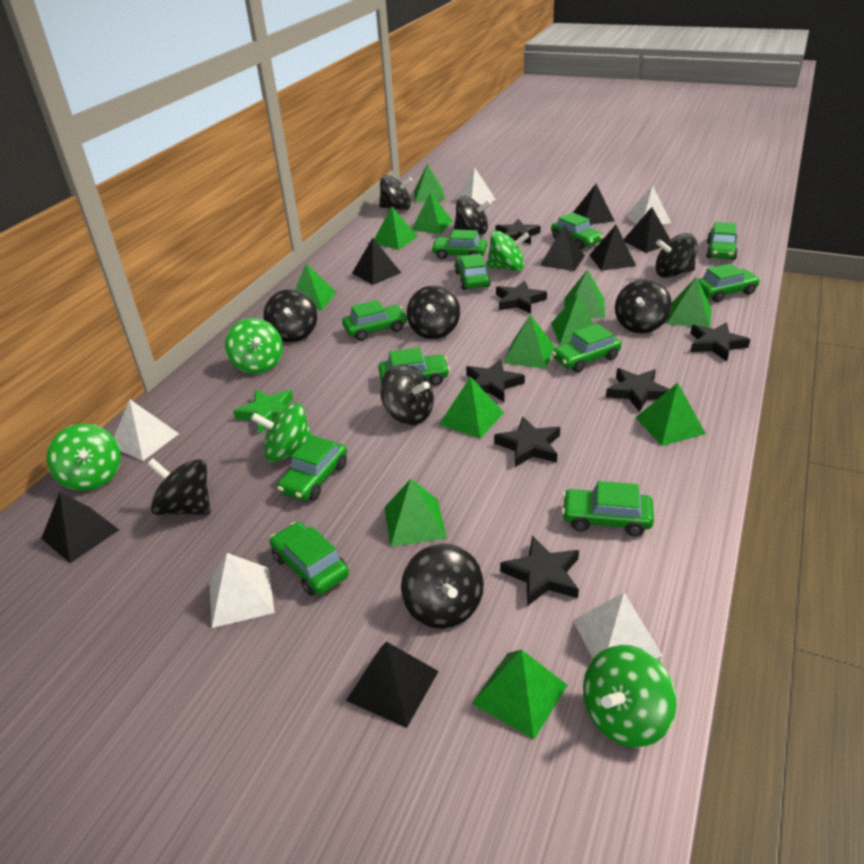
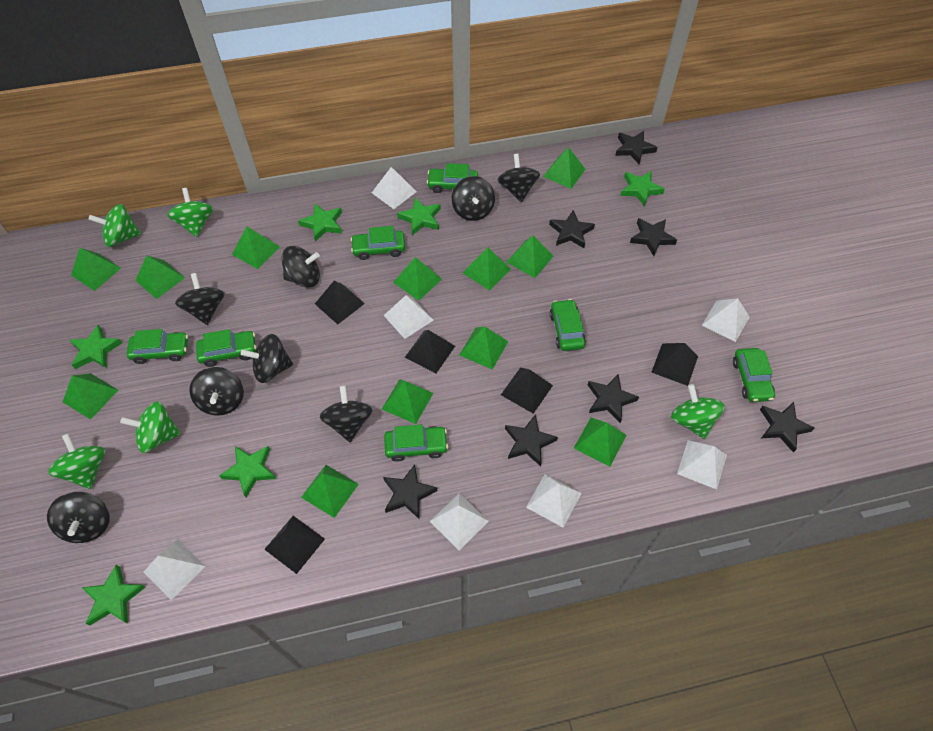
black pyramid: [41,492,119,563] [346,641,439,728] [352,238,401,285] [540,225,585,271] [573,184,614,225] [589,225,636,271] [623,207,670,253] = 7 -> [264,516,325,574] [315,281,365,324] [405,330,455,373] [501,367,553,414] [652,343,698,386] = 5
black spinning top: [147,458,210,515] [264,289,317,342] [379,175,413,210] [380,364,434,425] [401,543,484,629] [407,285,460,339] [454,196,491,235] [615,279,672,334] [655,233,698,278] = 9 -> [47,492,110,543] [175,273,224,325] [189,367,244,416] [241,334,293,383] [281,246,320,288] [320,385,372,442] [452,176,495,221] [498,154,540,202] = 8
green car: [270,522,349,596] [277,435,347,501] [342,300,407,341] [378,348,450,385] [431,229,487,259] [454,254,491,290] [551,212,603,249] [552,324,622,373] [562,481,654,536] [698,264,760,302] [706,222,738,260] = 11 -> [127,329,188,364] [196,329,256,367] [351,226,405,260] [384,424,448,461] [427,163,478,193] [549,299,586,351] [733,348,775,402] = 7
green star: [233,389,293,433] = 1 -> [69,325,122,369] [82,565,145,626] [219,446,276,497] [298,203,342,242] [397,197,441,235] [620,171,665,206] = 6
white pyramid: [114,400,179,461] [209,553,275,628] [455,167,496,205] [573,592,663,658] [626,185,671,225] = 5 -> [144,539,206,600] [372,167,417,209] [383,295,434,339] [430,493,489,550] [526,474,582,528] [677,440,727,490] [702,298,750,342] = 7

